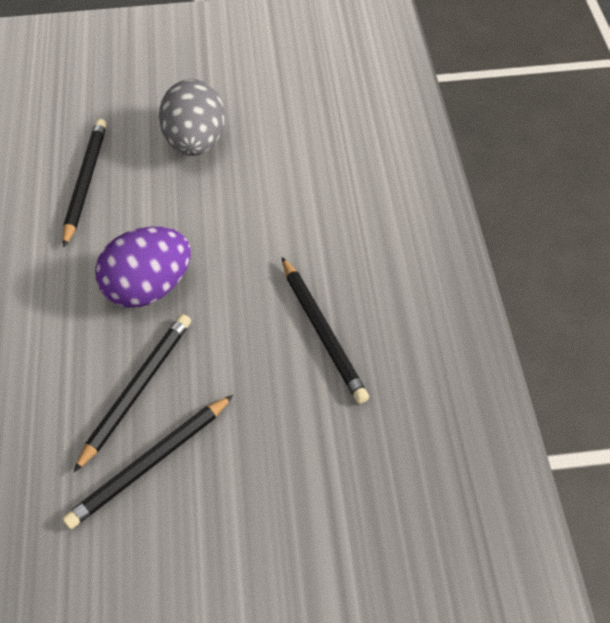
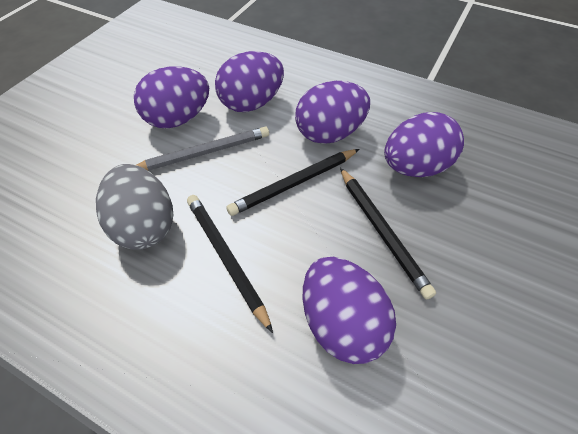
black pencil: [62,395,233,529] [63,119,107,248] [74,314,191,472] [282,257,369,404] = 4 -> [187,195,273,333] [226,149,359,216] [340,168,436,299] = 3
grey pencil: none = 0 -> [137,127,269,170] = 1
purple egg: [95,226,191,308] = 1 -> [134,66,209,129] [215,51,284,112] [295,81,370,144] [303,257,396,364] [384,112,464,177] = 5

